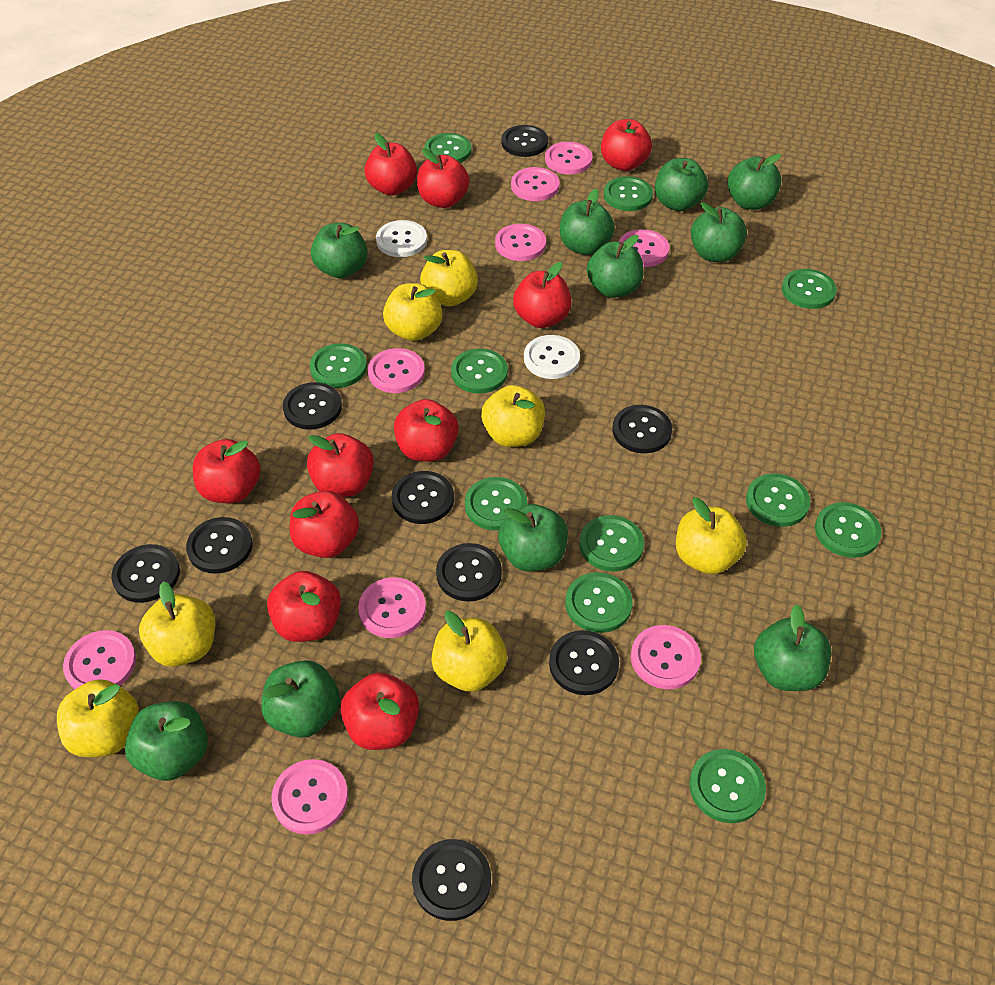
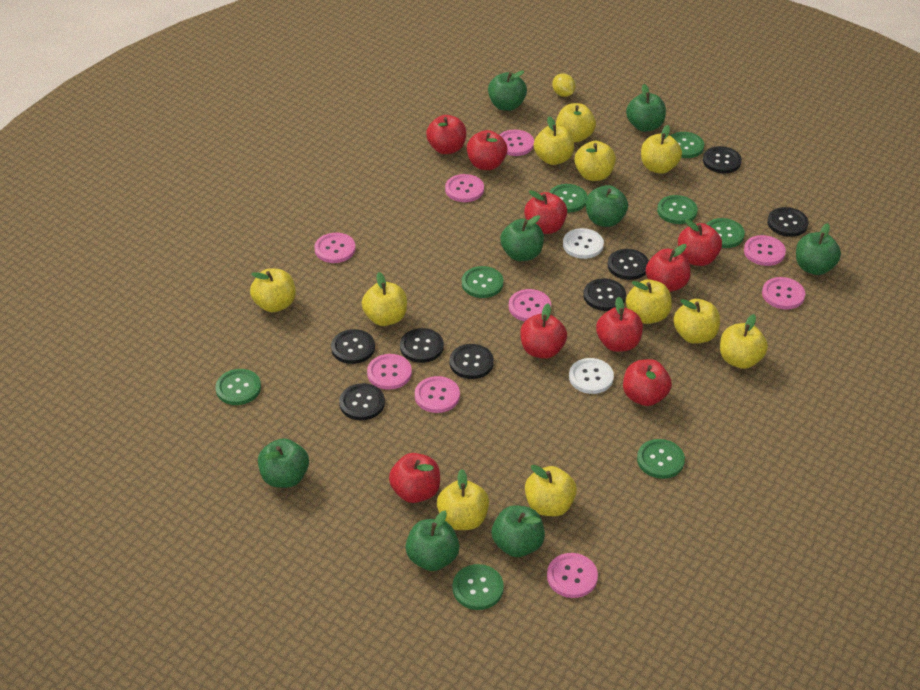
black button: [111,544,180,603] [186,517,253,574] [283,382,342,430] [392,471,454,524] [412,839,491,921] [436,543,502,602] [501,125,548,157] [549,630,619,695] [613,405,672,453] = 9 -> [331,329,375,364] [339,383,385,420] [400,328,444,363] [450,344,494,379] [583,278,626,311] [608,249,649,280] [703,146,742,173] [767,207,809,237] = 8
green apple: [125,701,208,781] [262,660,340,738] [311,223,368,278] [498,504,568,571] [560,188,615,255] [587,235,644,298] [655,158,708,211] [691,202,747,262] [727,154,782,210] [754,604,831,691] = 10 -> [258,438,309,488] [405,511,460,571] [488,71,527,111] [492,505,545,557] [500,215,544,261] [586,185,628,227] [626,84,666,132] [796,223,841,275] = 8
green button: [310,343,367,388] [425,133,472,163] [451,348,508,393] [465,477,527,531] [565,572,633,633] [579,515,644,572] [604,176,653,211] [689,749,766,823] [746,473,810,527] [782,269,837,309] [815,502,882,558] = 11 -> [215,369,261,405] [453,564,504,610] [462,266,503,298] [549,184,587,212] [637,439,685,479] [657,195,697,224] [670,132,704,158] [707,218,745,248] = 8
red apple: [193,439,261,503] [267,571,341,642] [290,491,359,558] [307,433,374,497] [340,672,419,750] [364,133,417,196] [394,399,459,462] [417,149,469,208] [513,262,572,328] [601,119,652,171] = 10 -> [389,453,440,503] [426,115,466,154] [467,130,507,170] [520,304,567,359] [524,190,567,234] [596,297,643,352] [623,359,672,406] [646,244,691,292] [678,219,722,266] = 9
yellow apple: [57,679,139,757] [139,581,215,667] [383,283,443,341] [420,250,478,307] [431,611,507,692] [481,385,545,447] [676,497,747,574] = 7 -> [250,268,296,312] [362,272,407,326] [437,469,489,530] [525,465,577,516] [534,116,574,165] [556,103,596,143] [574,141,616,181] [626,279,672,324] [641,125,682,174] [673,299,720,344] [720,314,768,369] = 11
yellow lemon: none = 0 -> [552,73,575,97] = 1

